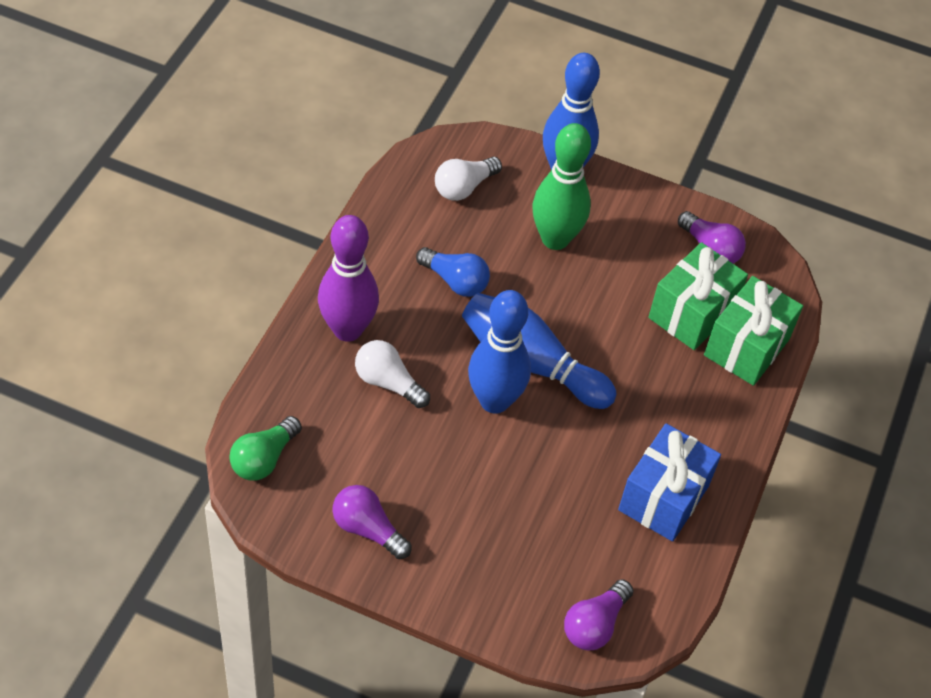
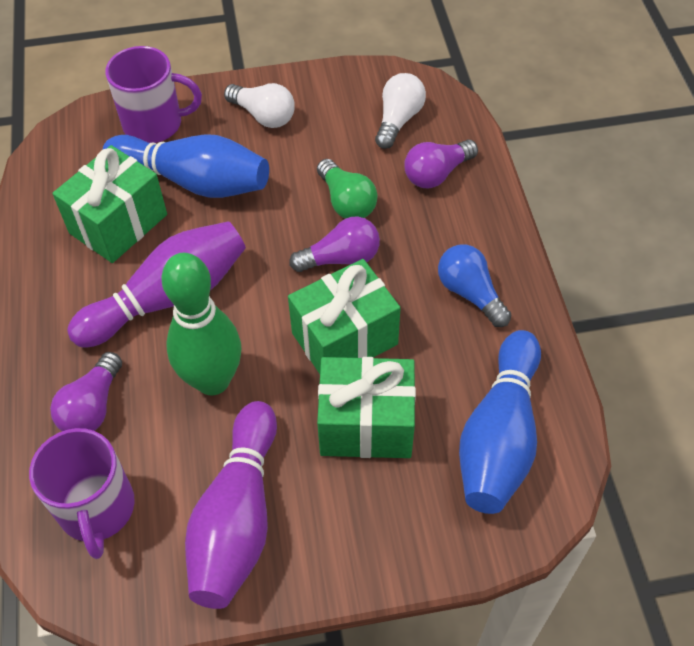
blue bowling pin: [462,293,617,409] [468,290,531,414] [543,53,600,170] = 3 -> [103,134,269,198] [459,330,541,514] = 2
blue gift: [618,423,721,542] = 1 -> none = 0
green gift: [648,242,748,350] [704,276,803,386] = 2 -> [53,145,167,263] [288,259,400,374] [317,357,416,458] = 3
purple bowling pin: [318,215,379,341] = 1 -> [67,221,246,347] [185,401,277,609] = 2
purple mug: none = 0 -> [29,428,135,559] [105,46,202,143] = 2

